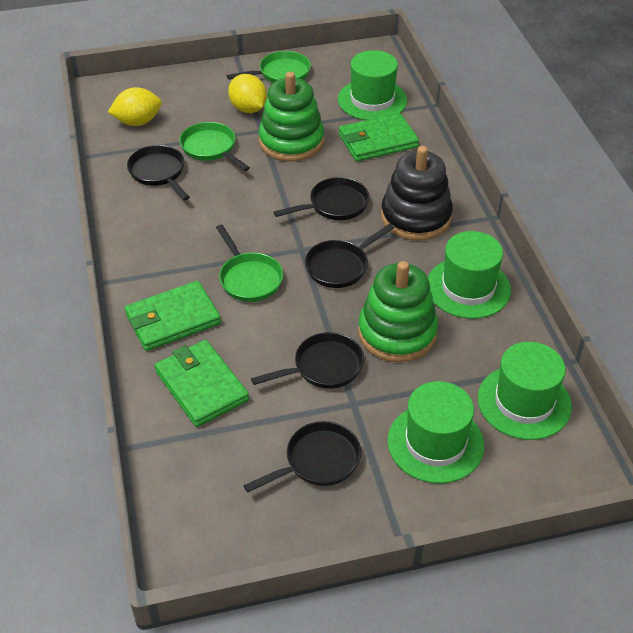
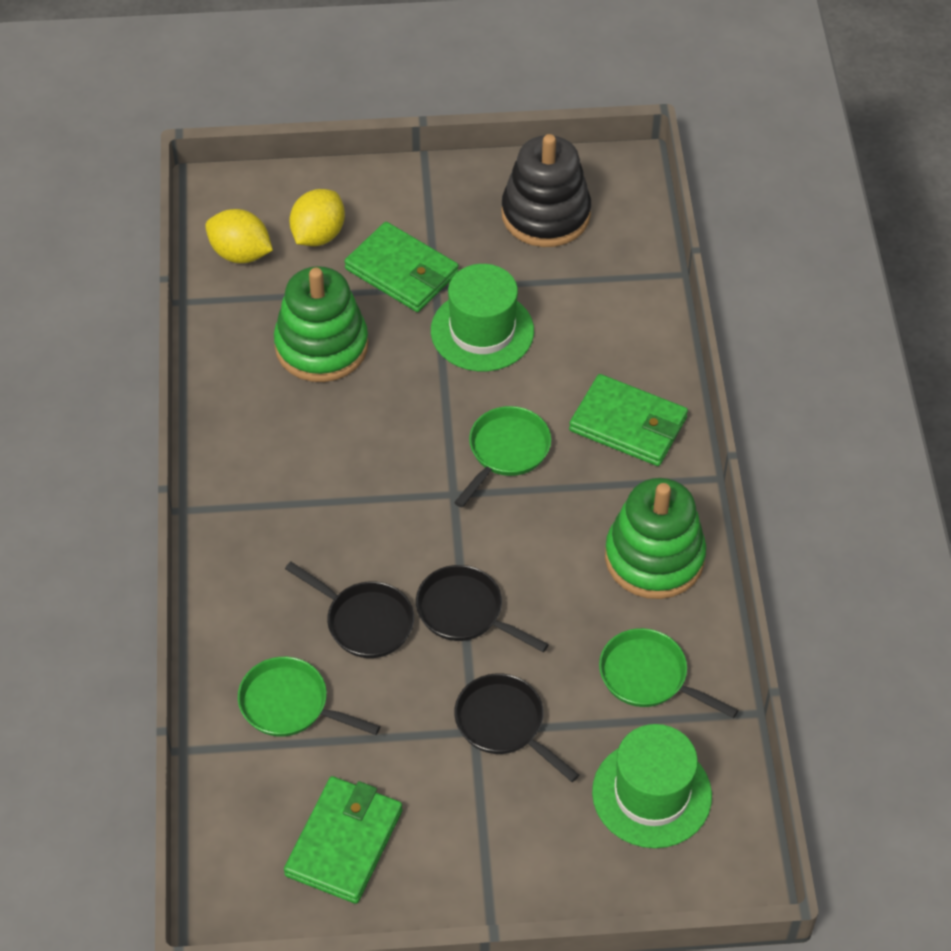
black pan: [127,145,190,200] [243,421,361,493] [251,332,364,388] [274,177,369,220] [305,224,394,288] = 5 -> [285,562,414,658] [416,565,549,652] [454,673,579,782] = 3
green hat: [338,50,407,120] [388,381,484,484] [428,231,511,319] [477,342,572,440] = 4 -> [431,264,534,371] [592,724,712,848] = 2

